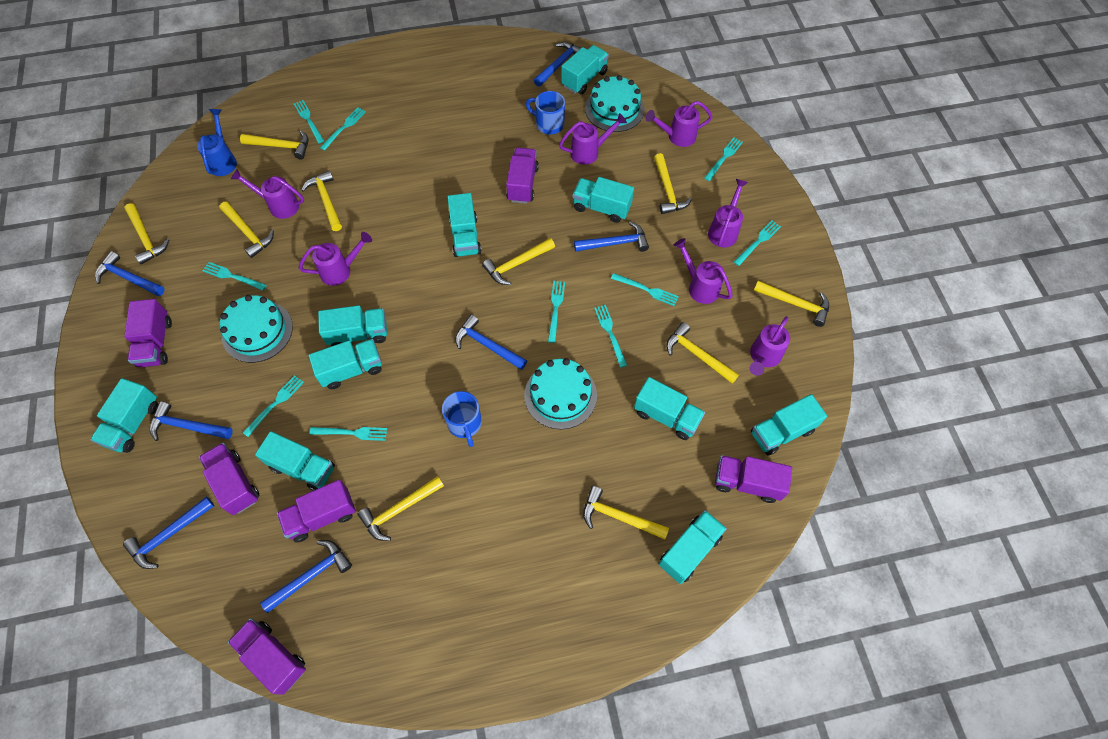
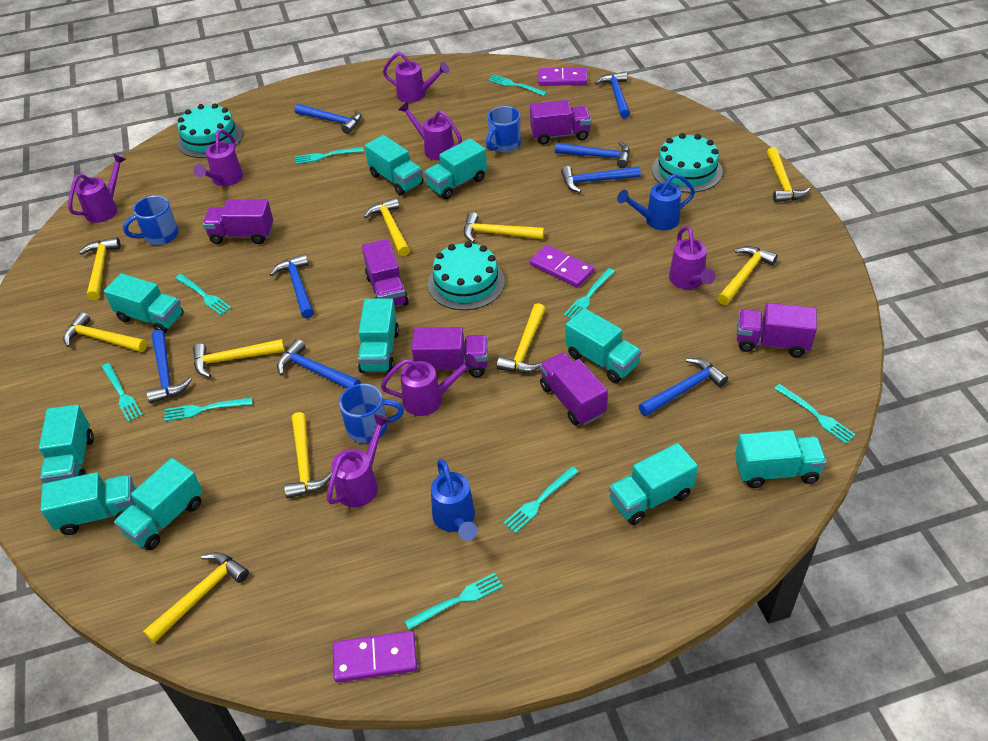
blue hammer: [95,251,165,296] [123,497,214,569] [150,401,233,441] [260,540,352,613] [455,315,527,370] [534,42,581,87] [574,222,649,252] = 7 -> [146,330,192,404] [270,254,314,319] [277,339,361,389] [295,104,361,134] [555,141,630,168] [561,166,641,193] [595,71,630,119] [638,358,728,417] = 8
blue mug: [442,391,482,447] [526,91,565,135] = 2 -> [123,195,178,245] [339,384,404,443] [486,106,521,153] = 3
blue watering can: [197,109,237,176] = 1 -> [431,459,478,541] [617,173,695,230] = 2
purple domino: none = 0 -> [333,631,417,683] [530,245,595,288] [538,67,588,86] = 3
turquoise fork: [202,262,267,291] [243,375,304,437] [294,100,324,143] [309,427,387,441] [320,107,366,151] [548,281,565,343] [594,305,627,368] [611,273,679,306] [704,137,743,181] [734,221,781,266] = 10 -> [102,363,142,422] [164,398,253,421] [175,274,231,315] [295,147,364,164] [404,573,503,630] [488,75,547,96] [503,466,578,533] [564,268,615,319] [774,384,856,444] = 9

